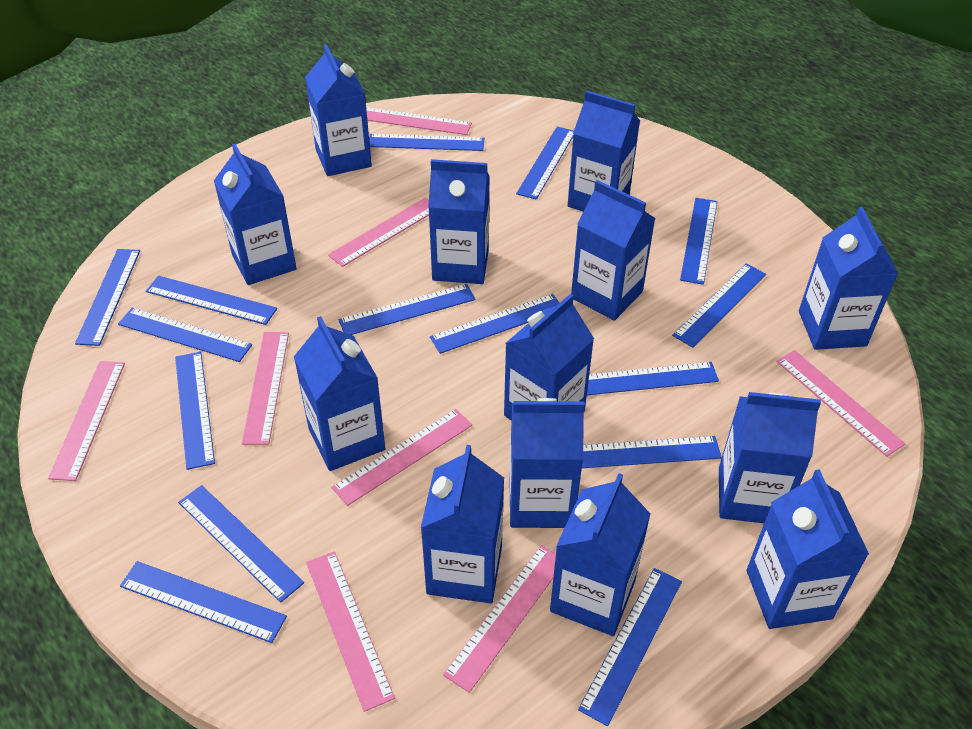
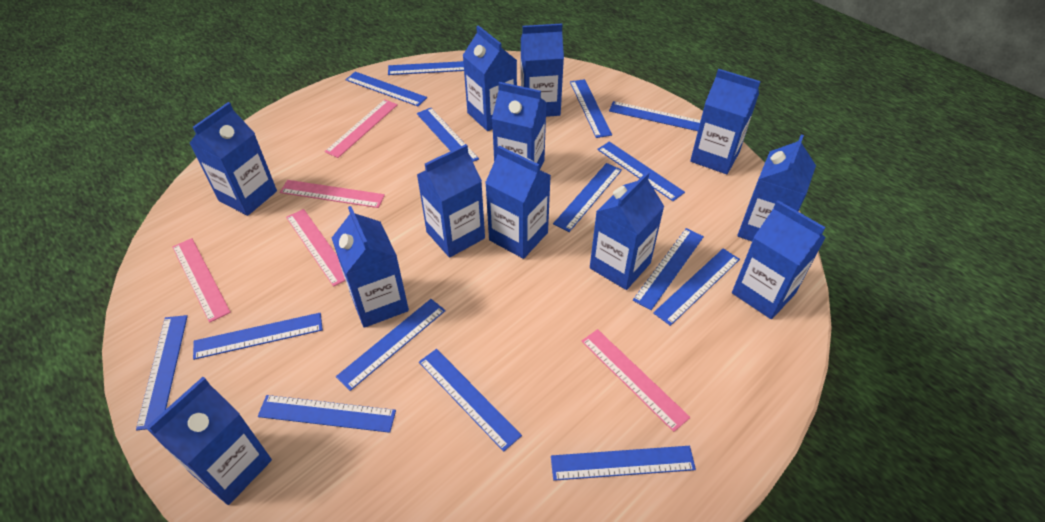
blue carton: [214,144,297,285] [294,316,385,471] [305,44,372,176] [421,445,504,603] [428,159,490,284] [504,294,594,421] [509,398,585,528] [550,473,650,636] [567,91,640,212] [571,180,655,321] [719,392,821,523] [747,469,869,629] [799,207,898,350] = 13 -> [147,377,272,505] [190,102,277,216] [332,206,409,328] [417,144,485,258] [463,25,517,131] [485,146,551,259] [492,82,547,170] [521,24,564,117] [590,172,664,290] [690,69,761,174] [732,200,826,319] [737,134,816,241] = 12
pink ruler: [48,361,125,481] [242,332,289,445] [306,551,395,712] [328,198,429,267] [331,409,472,506] [366,107,472,135] [443,545,556,693] [776,350,906,457] = 8 -> [172,238,231,323] [280,180,385,208] [286,209,345,287] [325,99,398,158] [581,329,690,432] = 5

